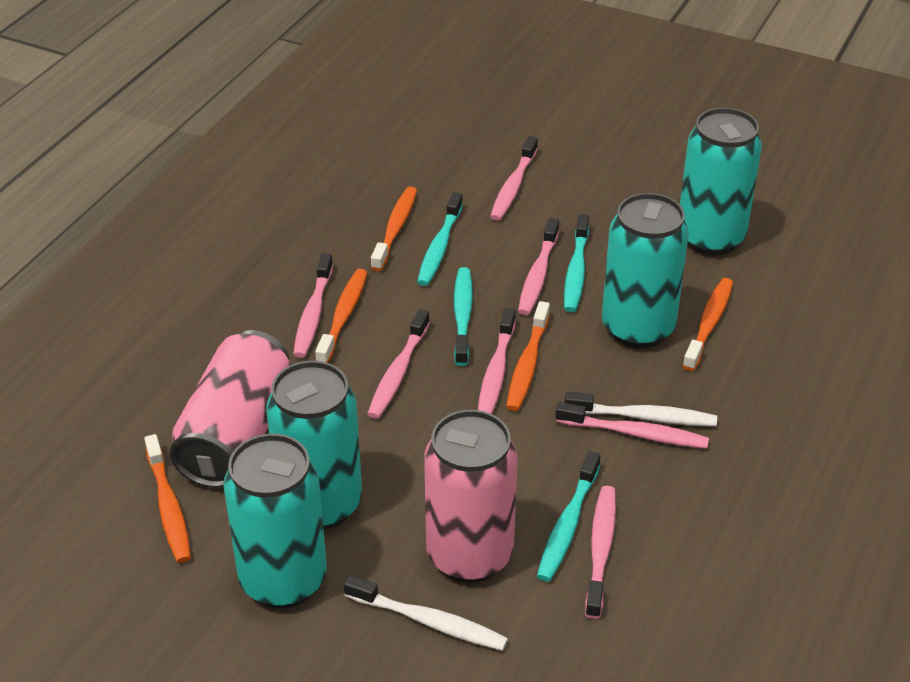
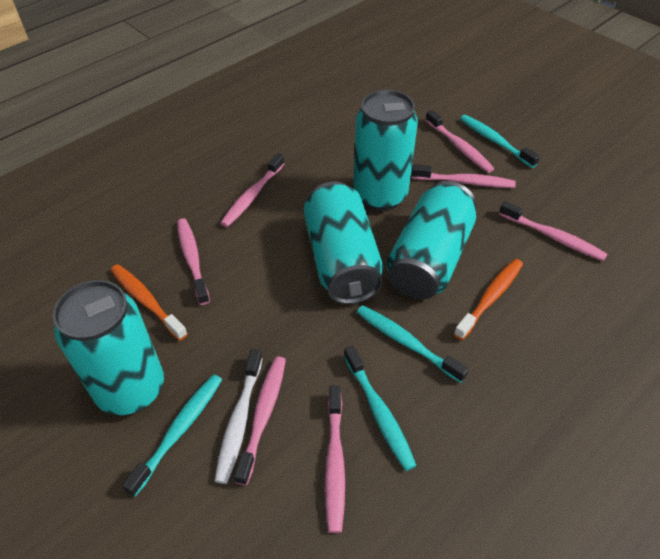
orange toothbrush: [144,434,191,563] [315,269,367,363] [371,187,417,271] [506,301,550,411] [683,278,733,371] = 5 -> [111,264,188,341] [454,259,523,340] = 2
pink can: [169,330,291,488] [424,410,518,583] = 2 -> none = 0
white toothbrush: [344,575,508,651] [565,392,717,426] = 2 -> [215,349,263,484] = 1

